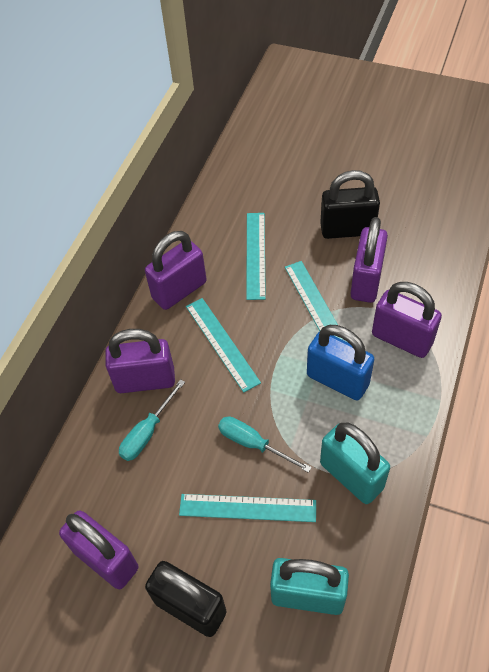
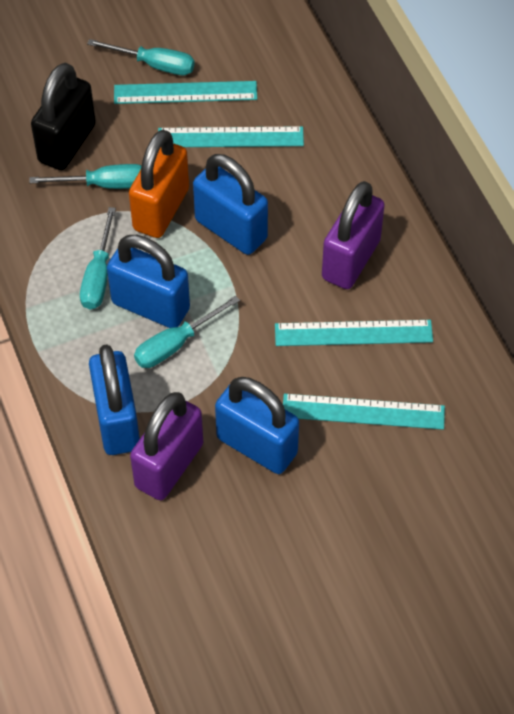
black padlock: [145,561,226,637] [320,170,380,239] = 2 -> [31,63,96,170] = 1
blue padlock: [307,325,374,400] = 1 -> [89,344,140,455] [107,235,190,328] [193,154,268,255] [215,377,299,474] = 4
orange padlock: none = 0 -> [129,130,189,238] = 1
purple padlock: [59,510,139,589] [105,329,175,393] [145,231,207,310] [350,217,388,303] [372,282,442,358] = 5 -> [130,392,203,500] [322,181,385,289] = 2
turquoise padlock: [270,558,349,615] [320,423,390,504] = 2 -> none = 0
turquoise screwdriver: [119,379,185,461] [218,416,312,473] = 2 -> [29,164,141,189] [80,207,116,309] [87,39,195,75] [134,295,240,368] = 4

